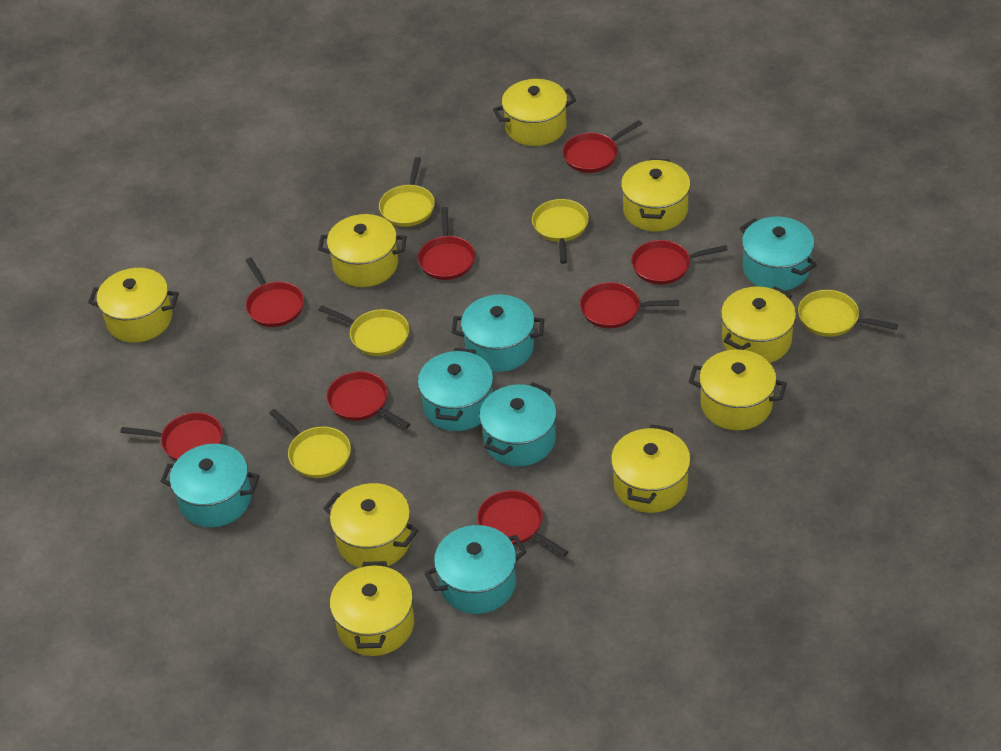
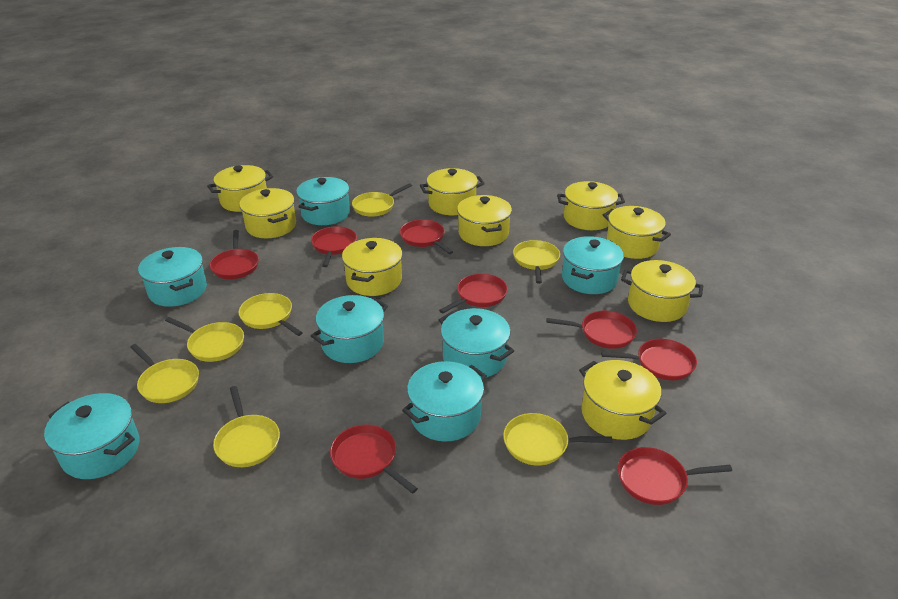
turquoise pot: [160,444,260,527] [418,348,494,431] [424,525,527,614] [452,294,544,372] [479,382,557,466] [740,217,817,291] = 6 -> [44,393,140,479] [138,247,207,307] [296,177,350,225] [311,295,388,363] [402,361,487,442] [439,308,514,377] [562,236,624,294] = 7
yellow pan: [269,409,351,478] [319,306,409,356] [379,157,435,227] [532,199,589,264] [798,290,898,337] = 5 -> [130,344,199,403] [165,317,244,362] [213,386,280,467] [238,293,303,336] [352,183,412,217] [503,413,612,465] [513,240,560,284] = 7

